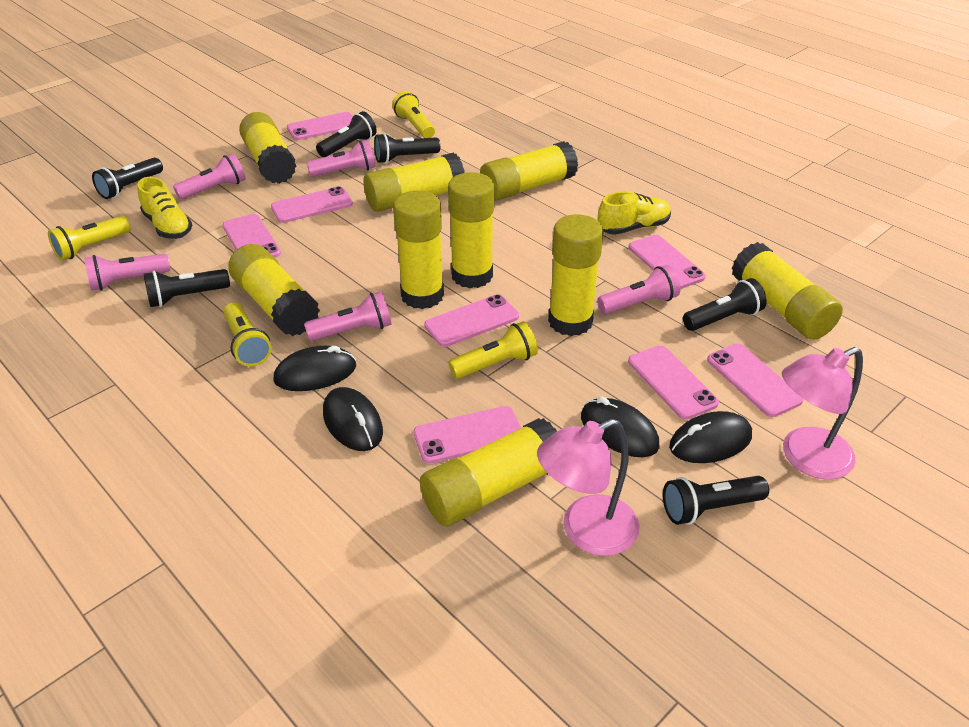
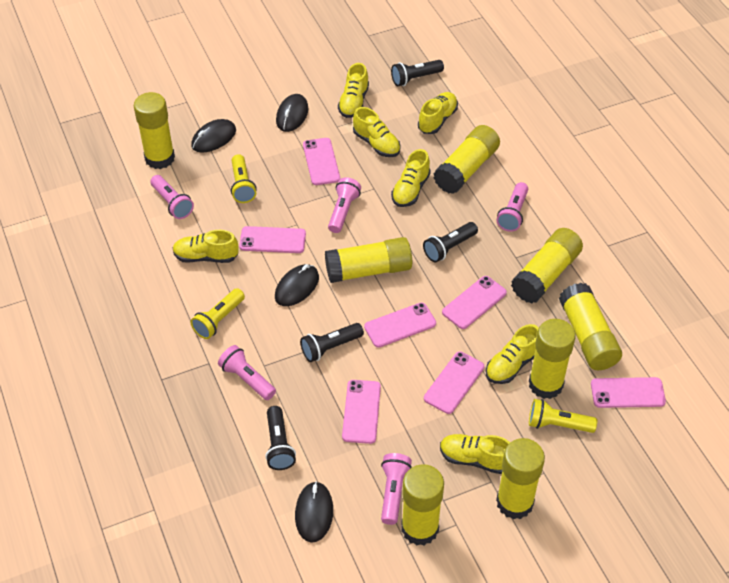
black flashlight: [92,158,163,199] [144,269,230,307] [316,111,377,157] [374,133,440,163] [663,476,769,525] [683,278,767,331] = 6 -> [265,406,296,470] [300,323,364,362] [391,60,444,86] [423,222,478,262] = 4
pink lamp: [537,419,639,556] [782,347,863,480] = 2 -> none = 0
pink phone: [222,214,281,258] [271,186,353,223] [287,112,353,140] [413,406,521,463] [424,294,519,347] [628,235,706,289] [628,345,719,420] [707,344,804,417] = 8 -> [239,226,306,253] [303,138,340,185] [342,380,381,444] [364,302,436,348] [424,351,484,414] [442,276,507,329] [591,377,666,408] = 7
yellow flashlight: [48,216,131,261] [223,302,272,367] [392,91,435,138] [448,321,538,379] = 4 -> [190,288,245,339] [231,154,257,203] [529,399,597,433] = 3
yellow glue stick: [228,244,320,336] [239,112,297,184] [364,153,464,212] [393,191,444,309] [420,418,557,526] [448,172,494,288] [480,141,578,201] [548,214,603,336] [732,242,843,340] = 9 -> [134,92,175,169] [325,237,412,283] [401,464,444,546] [433,125,500,194] [496,438,545,519] [511,228,583,303] [529,319,575,399] [559,283,622,370] = 8
yellow shoe: [137,177,192,239] [598,191,671,235] = 2 -> [173,230,239,263] [338,63,369,118] [353,107,401,157] [391,149,431,207] [418,92,458,134] [440,434,510,474] [486,324,539,384] = 7

